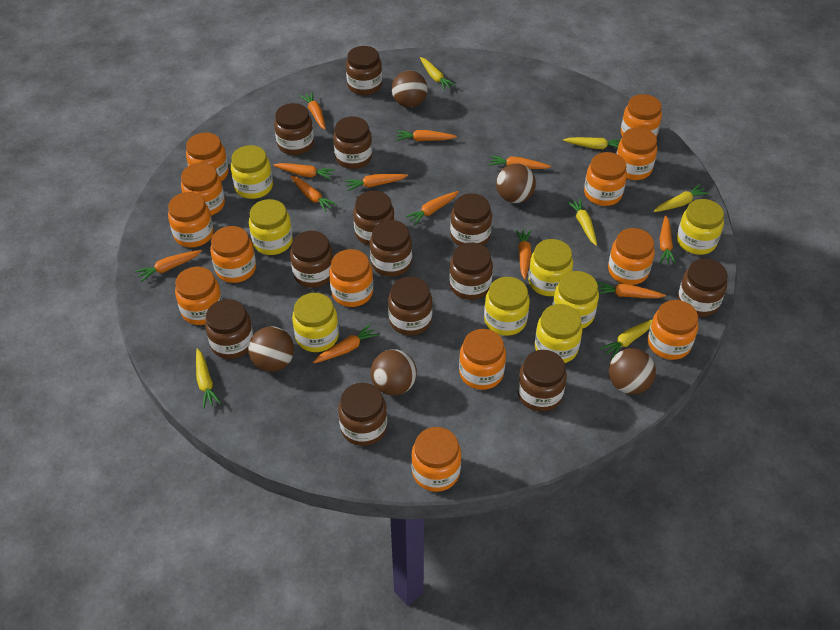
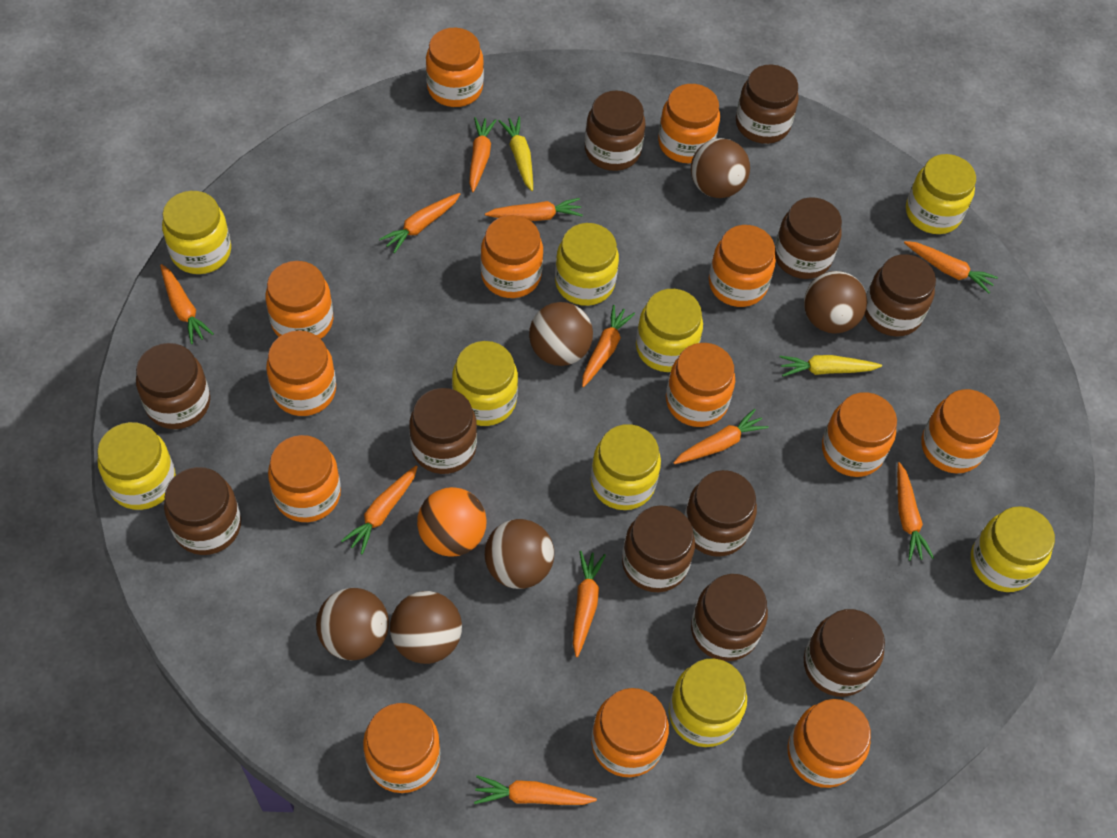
brown ball: [248,326,294,372] [370,349,417,396] [392,71,427,108] [496,164,536,203] [609,348,656,394] = 5 -> [316,588,389,661] [390,591,462,664] [485,519,554,589] [529,302,593,366] [691,138,750,198] [804,271,867,334] = 6
brown jar: [205,299,253,359] [274,103,314,155] [290,231,333,288] [333,116,372,169] [338,383,387,446] [346,46,382,95] [353,191,395,246] [370,220,412,277] [388,276,432,335] [449,242,493,300] [450,193,492,246] [517,350,567,412] [678,259,728,317] = 13 -> [136,343,210,429] [164,467,241,555] [409,388,477,474] [585,90,645,171] [622,505,695,592] [684,470,757,557] [691,574,768,661] [736,64,799,144] [775,197,842,279] [804,609,885,697] [865,254,936,337] = 11
orange ball: none = 0 -> [417,487,487,557] = 1
orange carrot: [135,250,202,282] [273,163,335,179] [290,176,337,212] [300,92,325,130] [313,324,379,363] [345,174,408,191] [396,130,457,141] [405,191,459,225] [489,155,551,169] [515,229,531,280] [597,282,666,298] [660,215,676,265] = 12 -> [160,264,214,344] [341,465,418,554] [379,193,460,253] [469,117,496,192] [474,775,597,805] [485,198,583,221] [573,551,606,657] [582,305,635,387] [673,409,769,464] [897,462,934,561] [904,241,998,293] = 11
yellow carrot: [196,348,221,409] [420,57,456,90] [563,137,620,149] [566,198,597,246] [600,319,653,359] [654,184,709,212] = 6 -> [499,116,533,191] [780,355,882,377] = 2
yellow jar: [231,145,273,199] [249,199,293,255] [292,293,339,352] [484,277,530,336] [528,239,573,296] [535,304,582,363] [553,271,599,329] [677,199,724,255] = 8 -> [97,422,176,510] [162,191,231,274] [452,341,518,426] [555,223,619,306] [591,424,661,510] [636,289,703,372] [669,658,747,747] [906,154,976,234] [971,506,1055,592] = 9

